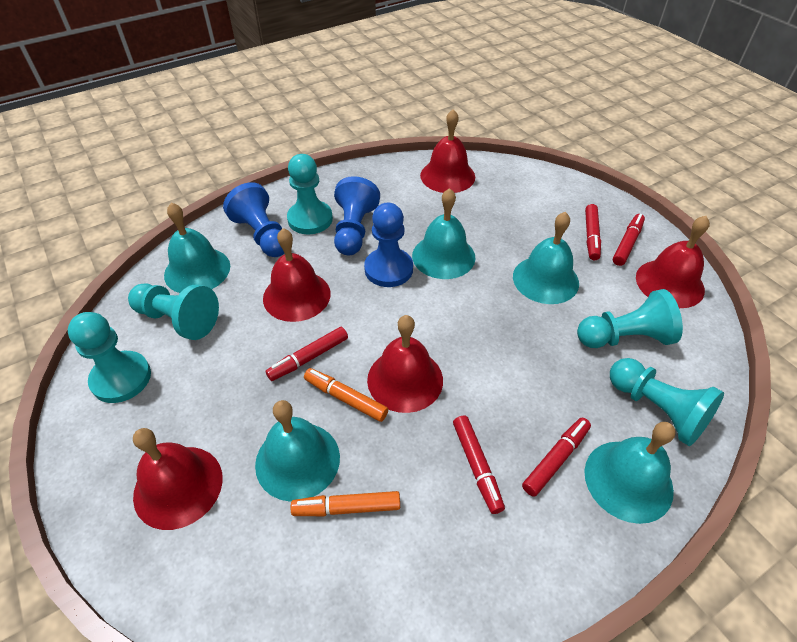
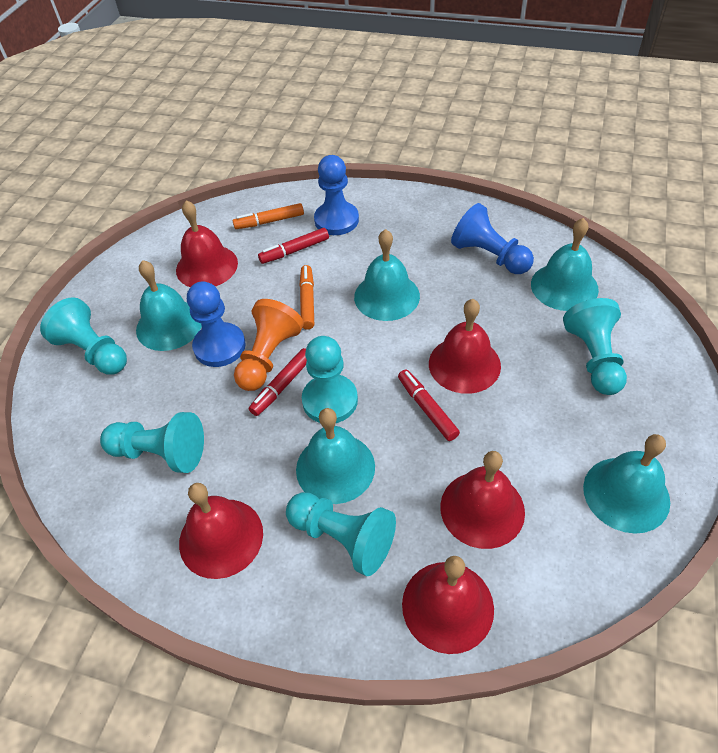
orange pawn: none = 0 -> [234,299,304,391] = 1
red marker: [266,327,348,381] [453,415,505,514] [522,418,591,497] [585,204,601,260] [613,214,645,266] = 5 -> [249,348,307,416] [258,228,329,264] [398,369,460,441] = 3

